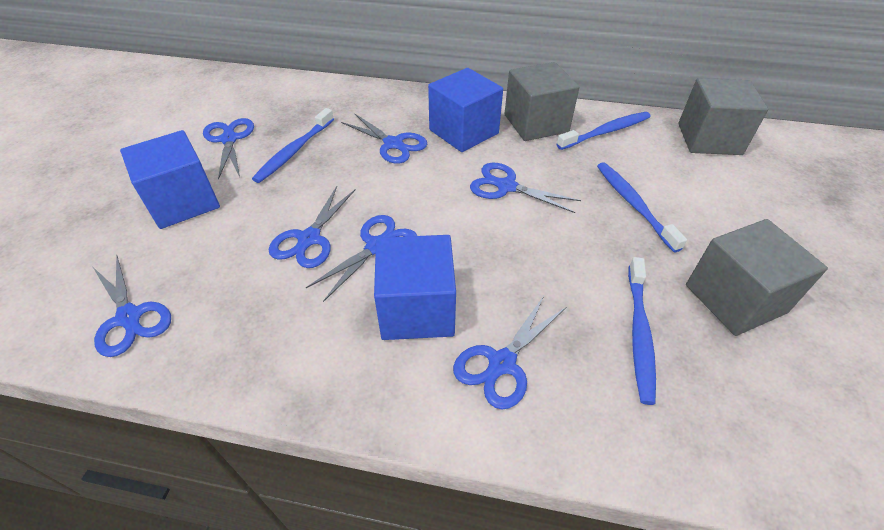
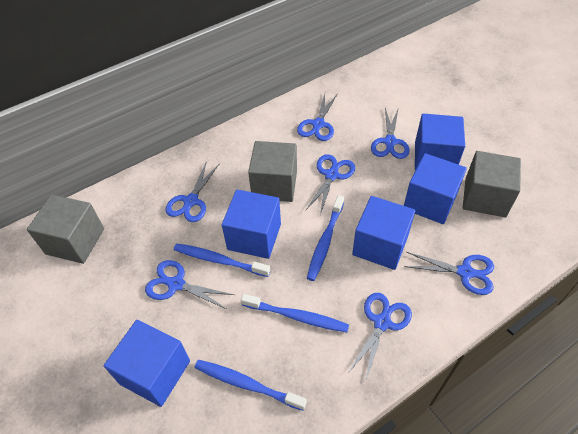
blue cube: [120,130,220,229] [374,235,456,340] [428,68,503,152] = 3 -> [104,320,190,407] [222,190,281,259] [352,196,415,270] [404,153,467,224] [415,114,465,170] = 5

